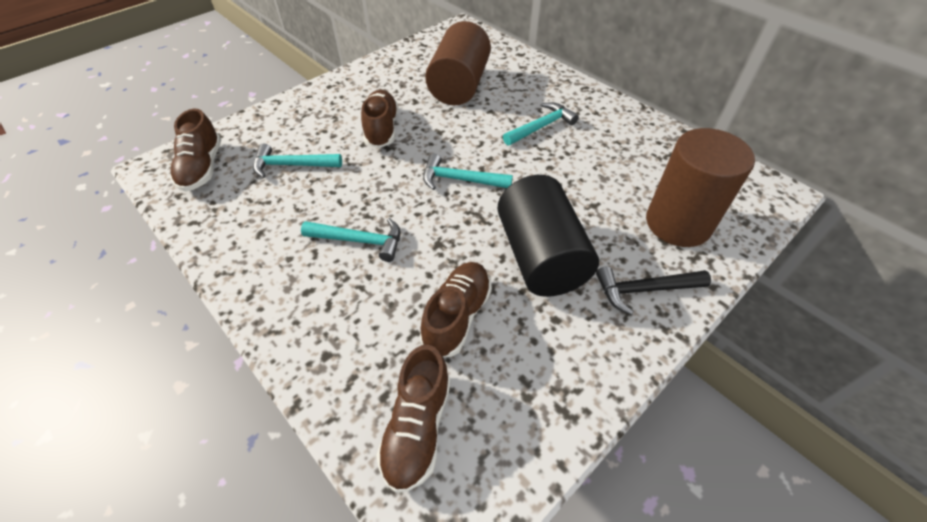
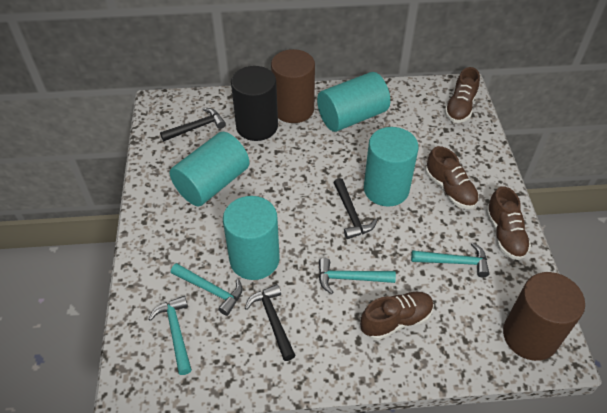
black hammer: [596,266,711,315] = 1 -> [160,108,226,141] [245,284,296,361] [334,178,377,239] = 3
turquoise cylinder: none = 0 -> [170,132,249,206] [223,196,280,280] [317,72,390,132] [364,127,419,207] = 4

